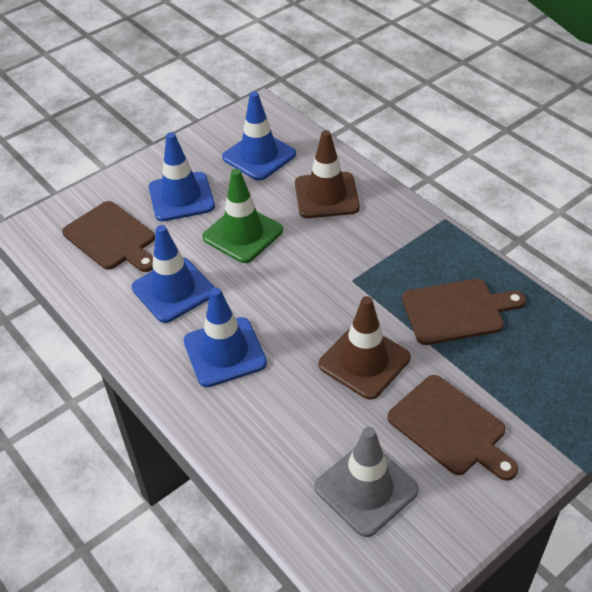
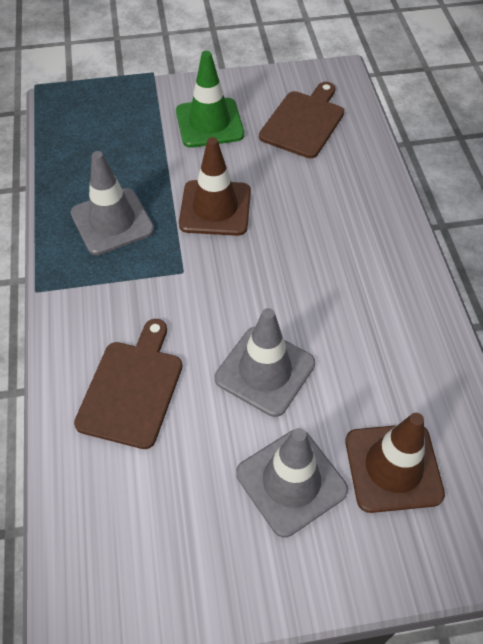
blue traffic cone: [132,225,215,323] [149,132,215,221] [184,287,267,387] [222,91,296,181] = 4 -> none = 0
brown cutting board: [62,201,155,272] [387,375,518,481] [402,279,526,345] = 3 -> [74,319,183,449] [259,82,344,158] = 2
grey traffic cone: [315,427,419,537] = 1 -> [71,151,154,255] [215,308,315,417] [236,428,348,537] = 3

